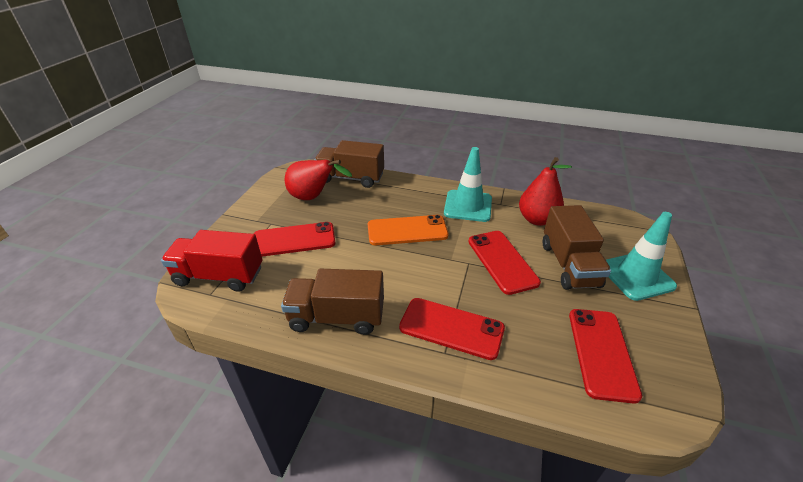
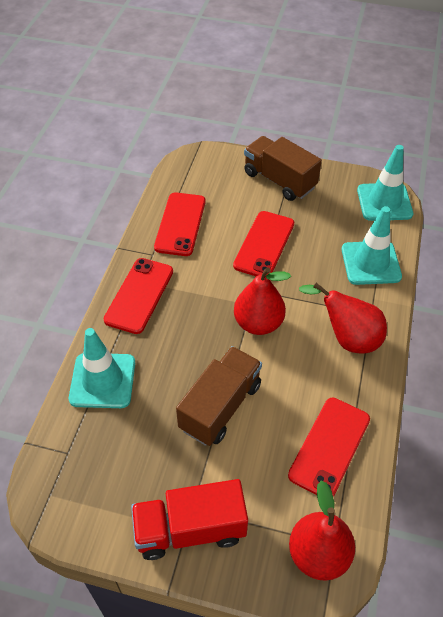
brown truck: [281,269,384,335] [314,140,384,188] [543,205,611,290] = 3 -> [176,346,262,446] [244,136,322,201] = 2
orange phone: [368,215,448,245] = 1 -> none = 0
red pear: [285,160,352,200] [519,157,572,226] = 2 -> [234,267,291,335] [289,481,355,581] [299,283,387,353] = 3
turquoise traffic cone: [444,147,492,222] [606,212,677,301] = 2 -> [69,328,135,408] [342,206,402,285] [357,145,413,221] = 3

